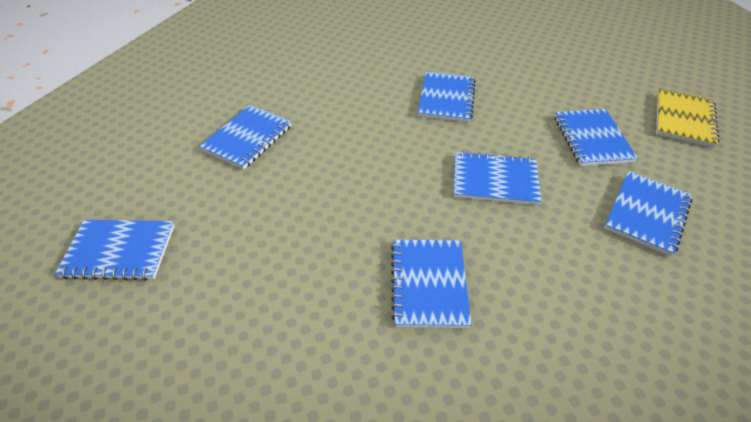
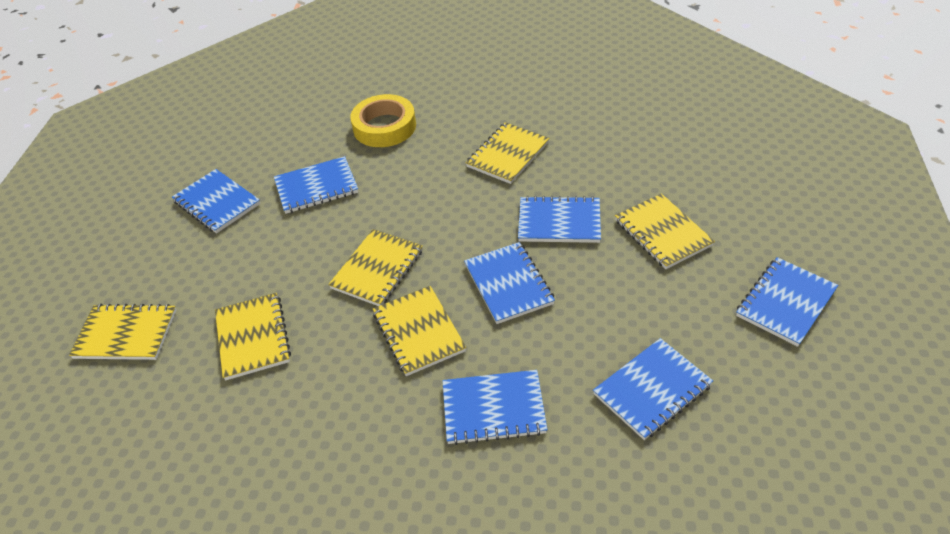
yellow notebook: [656,89,720,148] = 1 -> [69,304,176,360] [215,293,291,380] [328,229,423,306] [373,286,466,376] [465,122,549,184] [615,193,715,269] = 6
yellow tape: none = 0 -> [350,94,416,147] = 1

